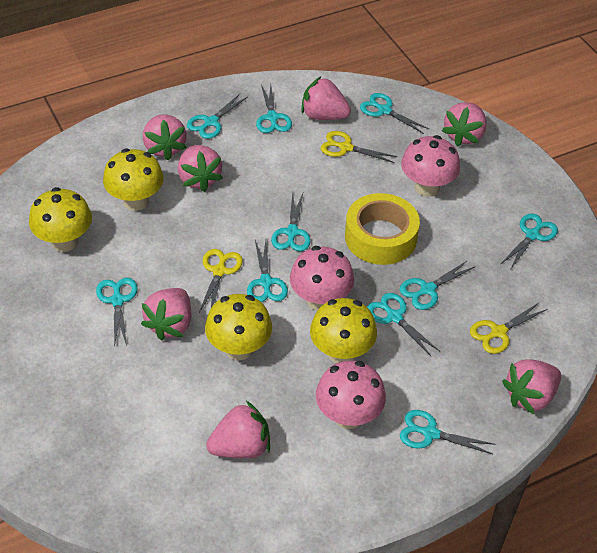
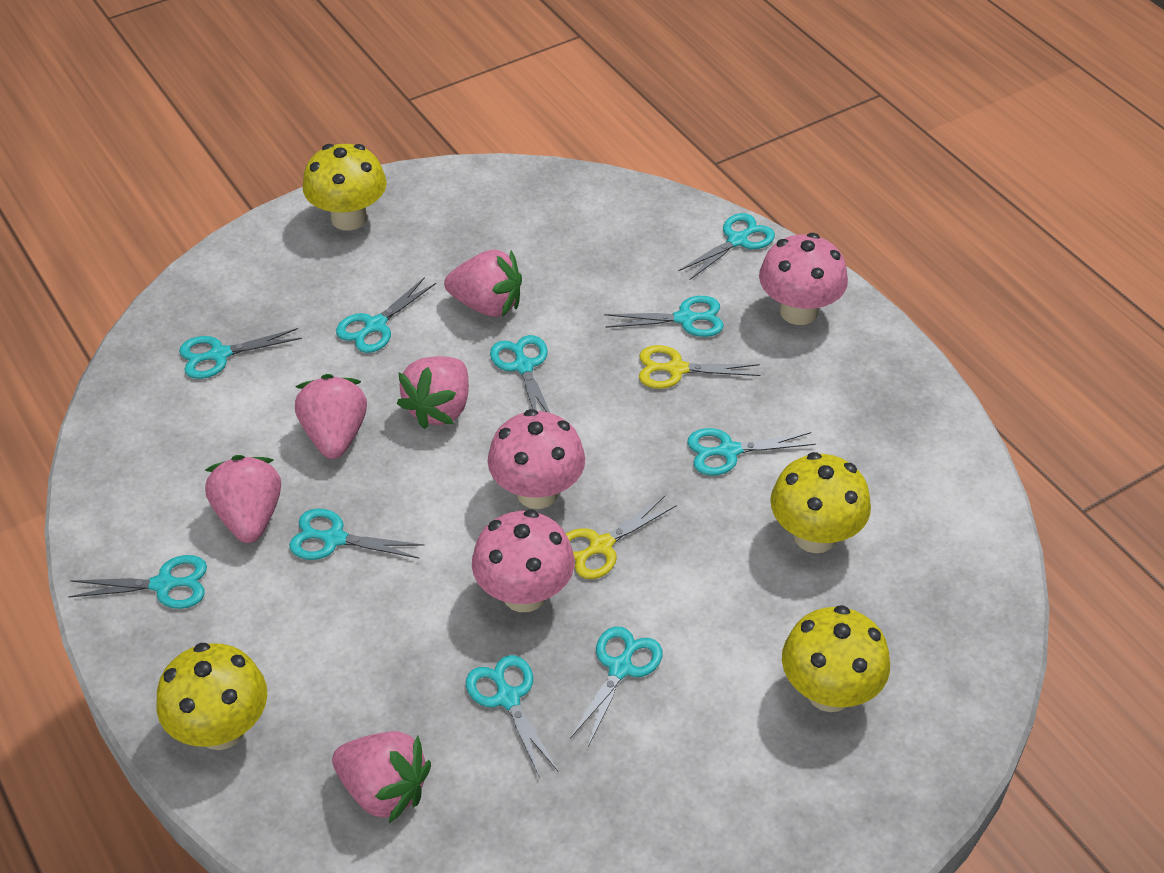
pink strawberry: [141,288,191,341] [143,114,187,160] [178,145,223,192] [206,401,270,458] [301,76,351,120] [442,102,487,147] [502,360,561,414] = 7 -> [205,455,281,543] [295,374,367,459] [332,731,431,823] [397,356,469,429] [444,250,522,317] = 5
yellow scissors: [199,249,243,313] [321,131,398,163] [470,302,548,354] = 3 -> [566,496,677,579] [639,345,760,389] = 2
yellow tape: [345,193,420,265] = 1 -> none = 0

